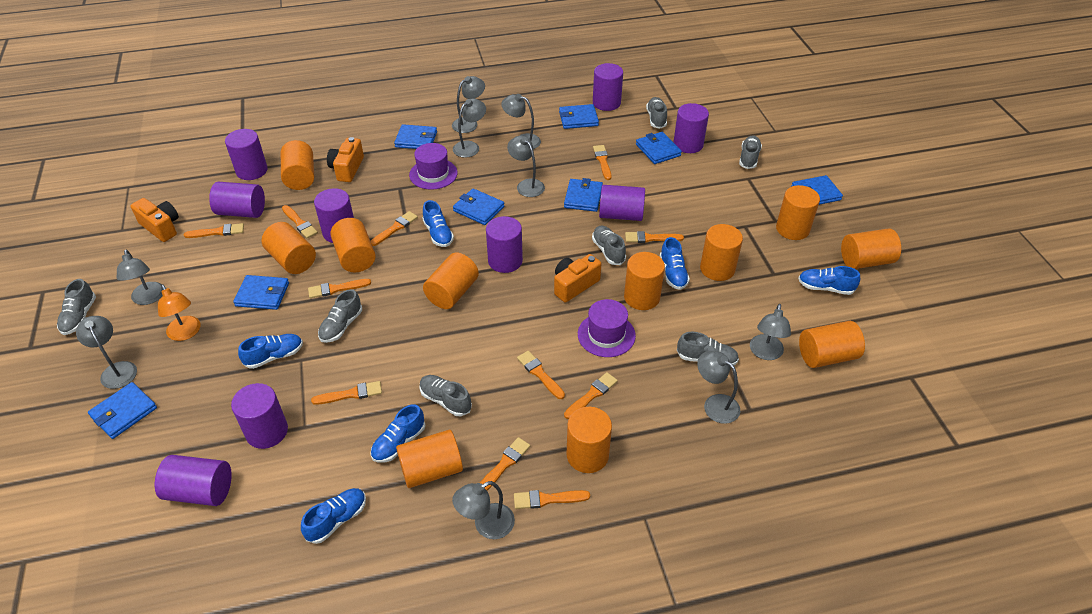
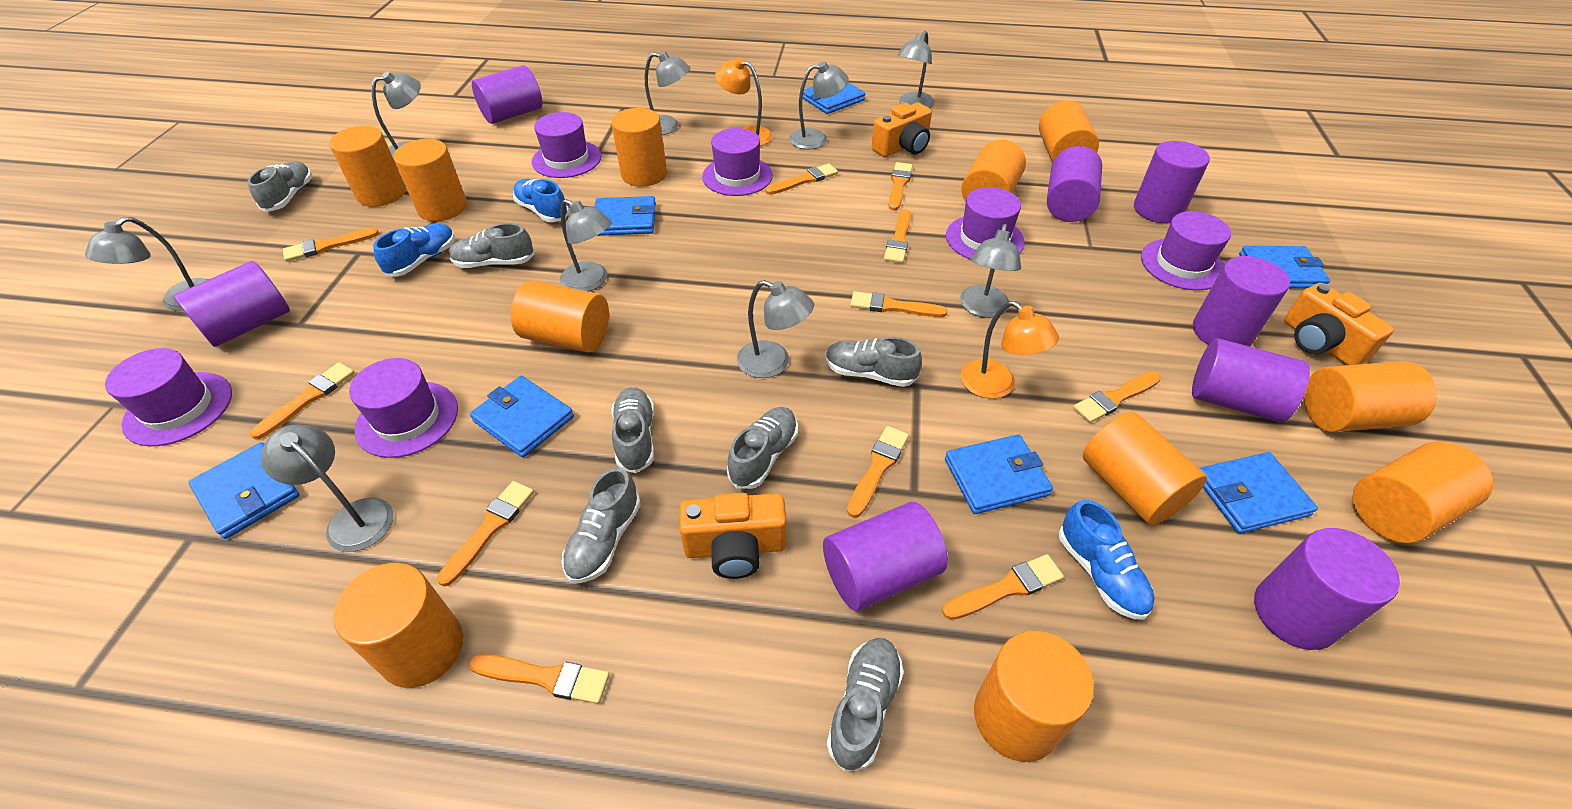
blue shoe: [238,334,303,369] [301,488,366,544] [371,404,425,463] [422,200,454,247] [660,237,690,290] [798,266,860,295] = 6 -> [373,223,455,277] [513,179,569,222] [1059,500,1155,619] = 3
blue wallet: [88,382,157,439] [233,275,289,310] [394,124,437,149] [453,188,504,225] [559,104,599,129] [564,178,603,212] [636,132,682,164] [791,175,843,205] = 8 -> [188,442,299,539] [470,376,574,457] [594,196,656,236] [803,82,865,114] [945,434,1053,514] [1199,452,1318,534] [1239,246,1330,289] = 7
orange lamp: [158,285,201,341] = 1 -> [715,57,773,146] [960,301,1059,399] = 2
purple cylinder: [155,455,232,506] [209,182,265,218] [225,129,268,180] [231,383,288,449] [314,188,354,243] [486,216,523,273] [593,63,623,111] [599,185,645,221] [674,103,709,153] = 9 -> [174,261,290,347] [472,65,543,124] [823,502,948,611] [1047,146,1102,222] [1134,141,1210,223] [1192,338,1310,423] [1193,256,1290,346] [1254,528,1400,650] = 8
purple hat: [409,143,458,190] [578,299,636,357] = 2 -> [105,348,232,446] [349,358,458,458] [532,112,602,178] [702,128,773,196] [946,187,1025,260] [1141,211,1231,290] = 6

